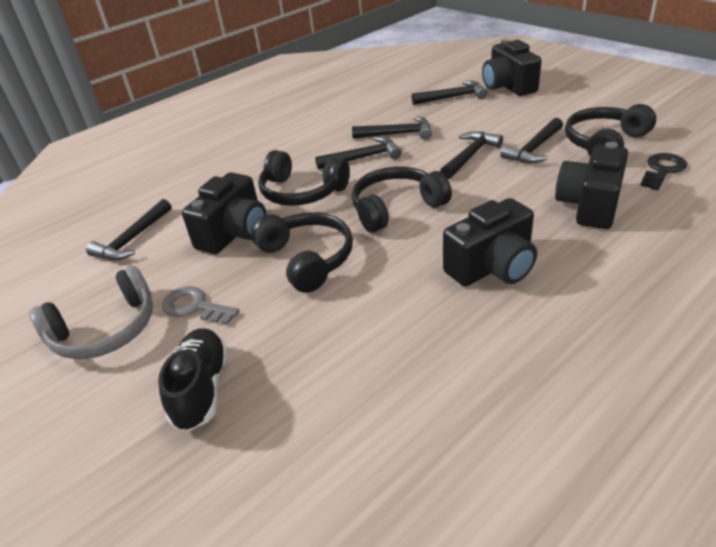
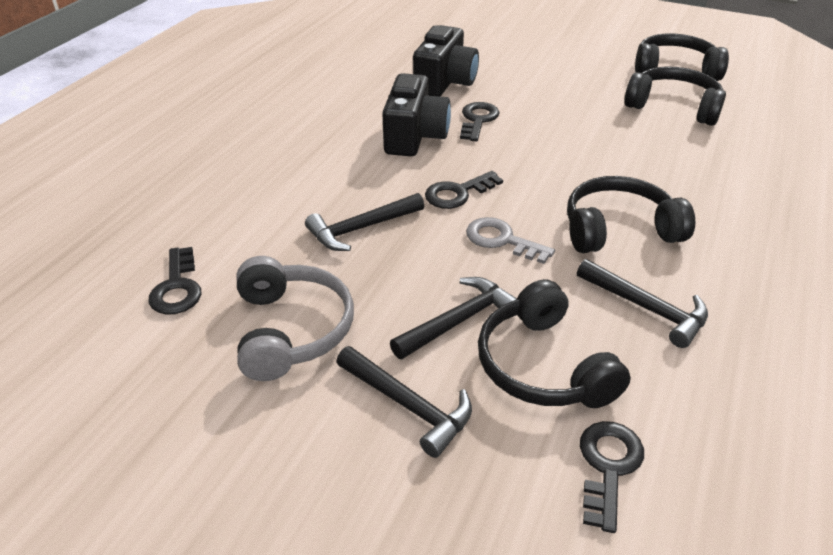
black camera: [182,172,267,254] [443,198,537,286] [482,39,542,96] [555,142,628,229] = 4 -> [382,73,451,156] [413,25,479,97] = 2
black hammer: [86,199,172,260] [315,137,402,170] [352,116,432,140] [412,81,487,105] [440,131,503,179] [500,118,563,163] = 6 -> [305,193,424,251] [336,346,472,458] [390,277,517,359] [577,259,708,348] = 4
black key: [640,153,687,190] = 1 -> [149,247,201,315] [425,171,503,209] [460,102,500,141] [580,421,644,533] = 4
black shoe: [158,328,228,431] = 1 -> none = 0

